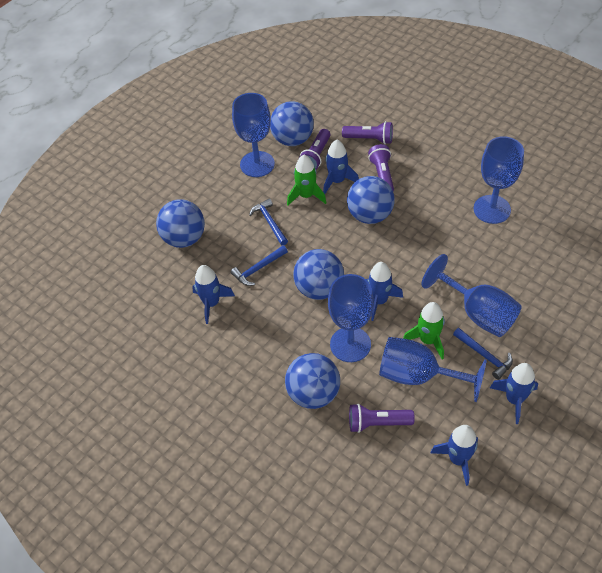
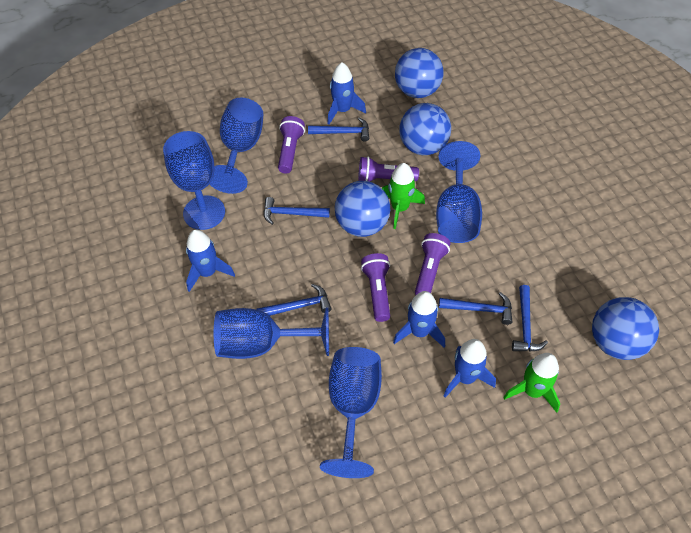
blue ball: [156,199,205,248] [270,101,314,146] [285,353,340,409] [293,249,344,300] [347,176,395,224] = 5 -> [335,181,390,237] [395,48,444,98] [399,103,451,155] [592,297,659,360] = 4
blue hammer: [231,245,288,286] [249,198,288,245] [453,328,513,380] = 3 -> [257,284,332,316] [264,197,330,225] [308,118,369,141] [439,292,512,325] [512,285,548,352] = 5
blue rocket: [192,265,235,324] [323,140,359,194] [366,262,403,321] [431,425,478,486] [490,363,538,424] = 5 -> [186,229,235,292] [327,62,366,125] [393,291,445,347] [443,339,496,398] = 4

